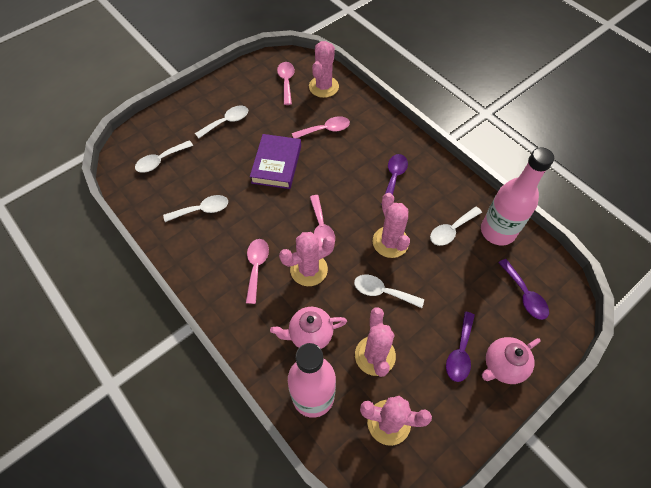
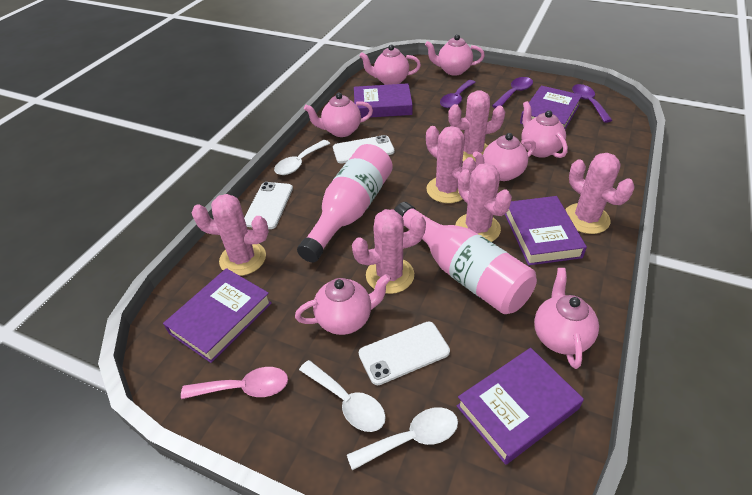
pink cactus: [279,232,335,286] [309,41,339,98] [355,307,396,377] [360,396,432,446] [373,193,410,258] = 5 -> [192,194,269,276] [352,209,426,294] [426,126,476,203] [448,90,505,162] [455,163,512,242] [565,153,634,234] = 6
pink spoon: [246,239,269,304] [277,62,295,105] [292,116,350,138] [310,195,335,247] = 4 -> [181,367,288,399] = 1
pink teapot: [270,307,347,349] [482,337,541,384] = 2 -> [295,274,391,335] [304,93,373,137] [359,45,421,85] [425,34,485,75] [473,133,536,181] [521,101,568,158] [534,268,599,369] = 7
purple book: [250,134,301,189] = 1 -> [163,268,272,363] [354,83,413,118] [457,348,584,465] [505,196,587,265] [520,86,582,129] = 5
white phone: none = 0 -> [244,182,293,229] [333,135,394,163] [359,322,450,385] = 3
white spoon: [135,140,193,173] [163,195,228,222] [195,106,248,138] [354,275,424,308] [430,207,482,246] = 5 -> [274,140,330,175] [299,360,386,432] [347,407,458,470] = 3

